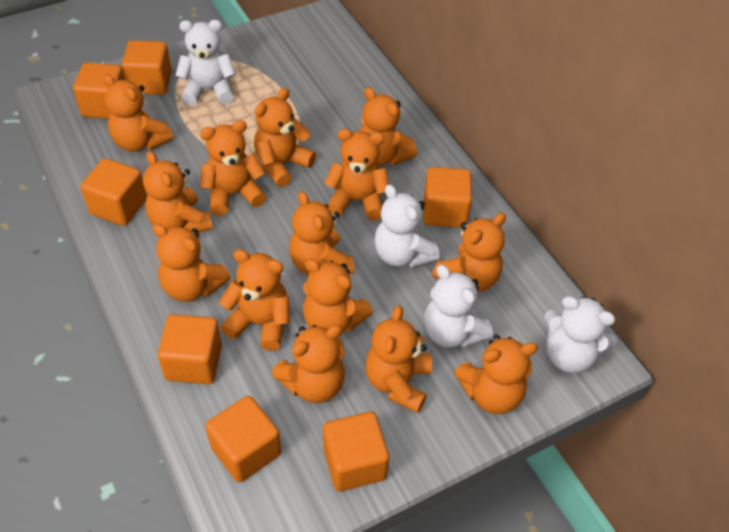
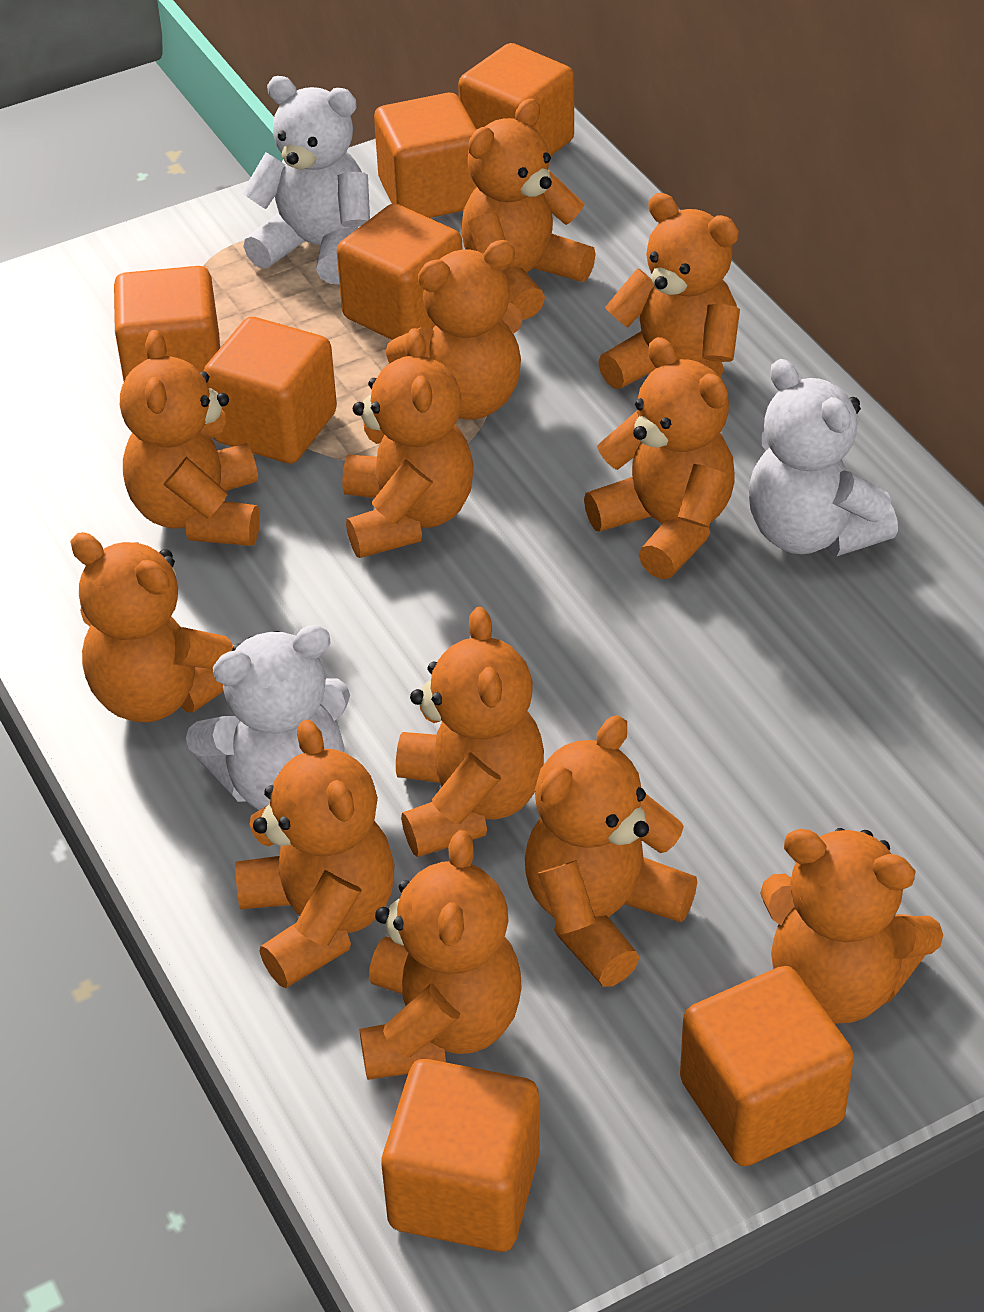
orange teddy bear: [103,74,173,152] [143,151,213,232] [152,224,231,302] [200,120,266,216] [219,249,290,351] [254,88,316,187] [272,325,345,403] [289,191,354,275] [303,259,373,333] [324,129,389,221] [360,87,417,165] [365,305,432,413] [432,213,506,292] [454,335,538,414] = 14 -> [70,532,234,723] [120,330,260,546] [235,719,395,988] [343,328,473,558] [360,830,522,1080] [386,240,523,420] [396,607,544,857] [461,98,596,320] [525,715,697,987] [584,337,735,579] [598,193,740,389] [760,828,943,1024] = 12
white teddy bear: [175,20,236,106] [374,184,440,268] [424,264,493,348] [544,296,618,373] = 4 -> [186,625,350,810] [242,76,370,284] [749,359,898,557] = 3

